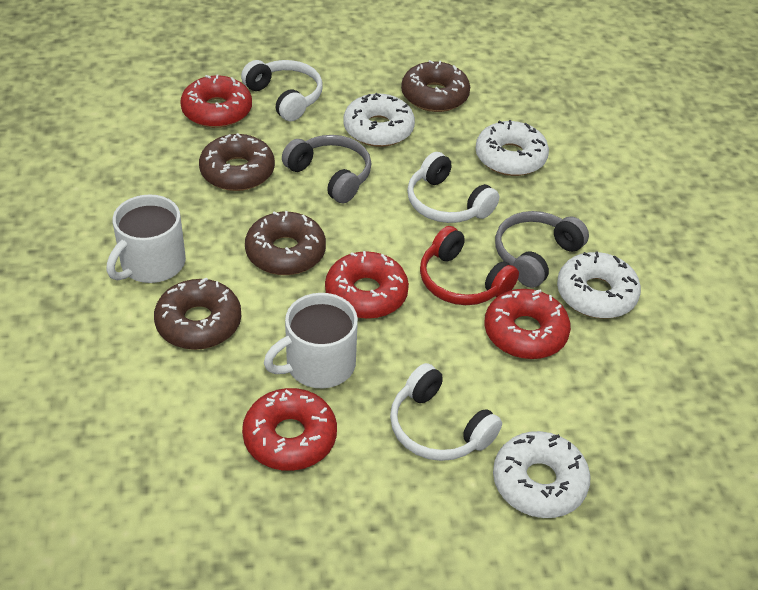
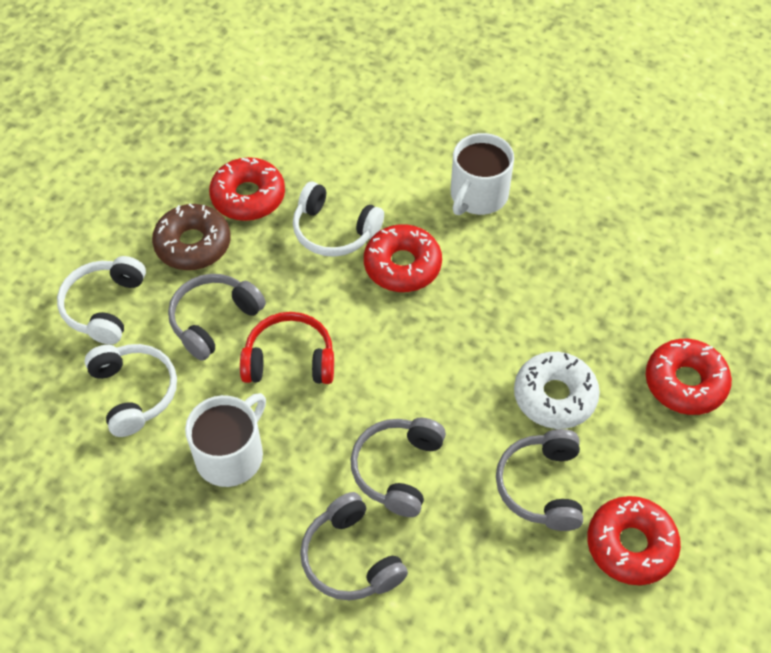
brown donut: [154,278,241,350] [199,133,275,191] [245,211,326,275] [401,60,470,112] = 4 -> [152,203,231,270] = 1
grey headphones: [282,135,371,203] [495,211,589,288] = 2 -> [168,274,266,361] [300,492,408,600] [351,418,446,517] [496,429,583,531] = 4
white donut: [343,93,415,147] [475,120,549,176] [493,431,590,518] [557,252,641,319] = 4 -> [514,352,600,429] = 1

